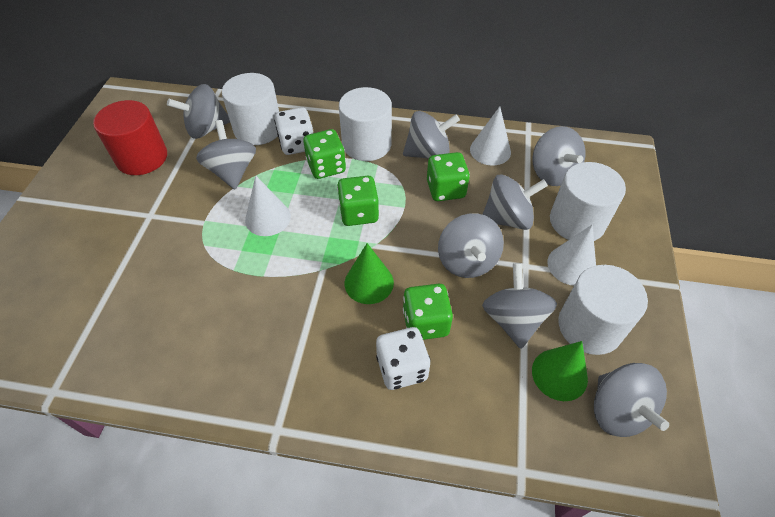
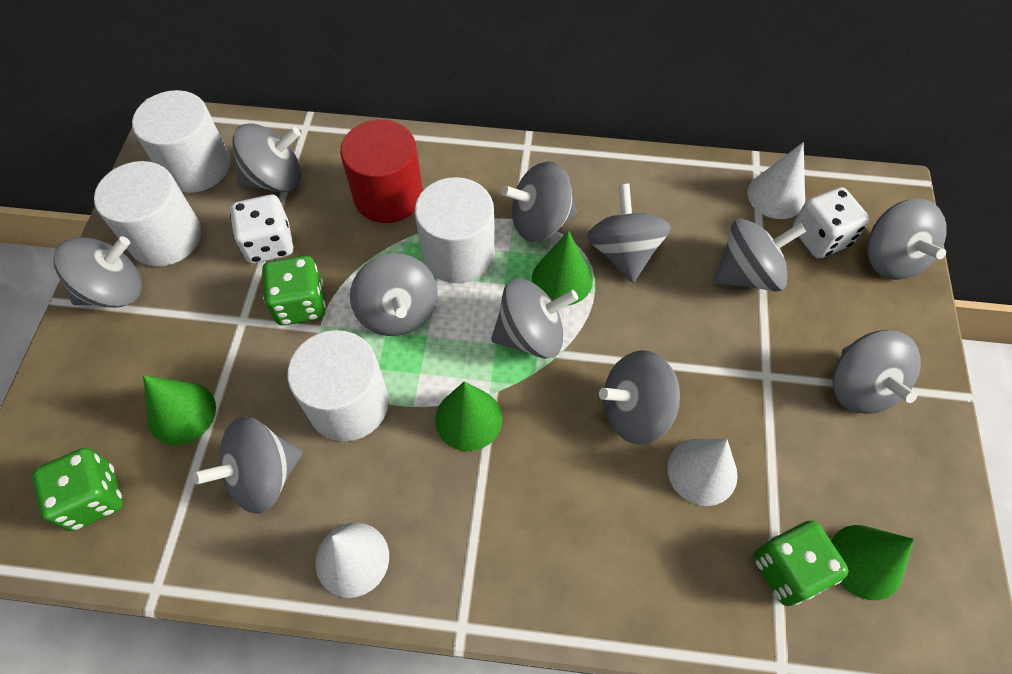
green cone: [345,243,394,304] [532,341,588,401] = 2 -> [143,375,216,445] [435,381,502,451] [532,231,593,306] [831,525,914,600] = 4
green dice: [303,129,346,179] [337,176,379,226] [403,284,453,340] [427,152,470,201] = 4 -> [32,448,123,531] [262,256,326,325] [753,521,849,606] = 3
grey spinning top: [167,84,230,139] [196,120,256,189] [403,111,460,159] [438,213,504,278] [482,174,548,230] [482,263,557,349] [532,126,585,186] [594,363,669,437] = 8 -> [53,236,142,308] [193,416,303,514] [232,124,301,192] [350,253,438,336] [491,278,578,359] [501,162,577,242] [587,183,671,283] [599,350,680,445] [714,218,806,292] [833,330,921,414] [867,198,947,280] = 11

